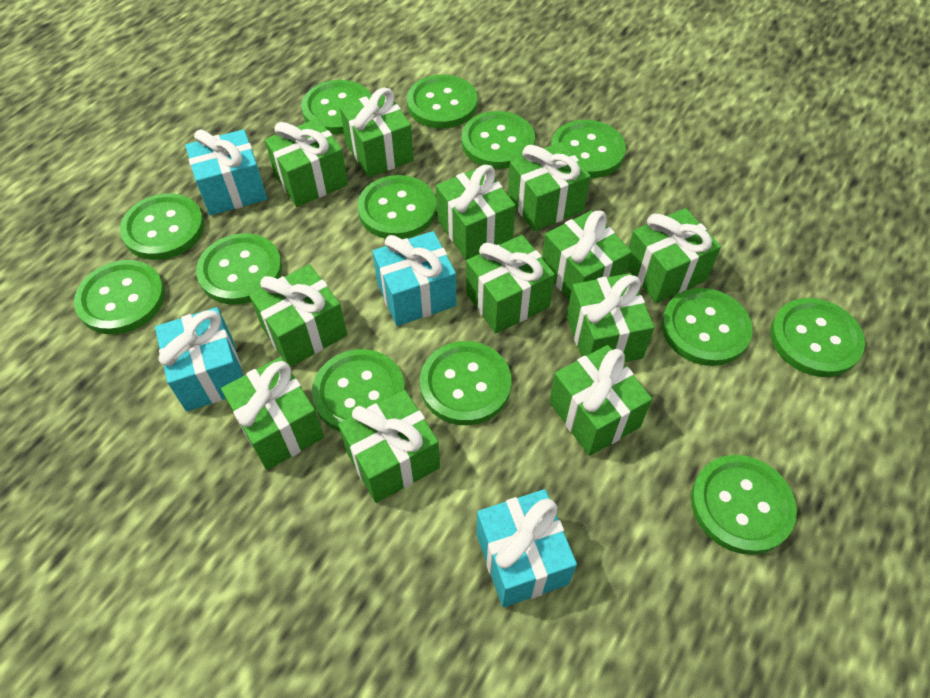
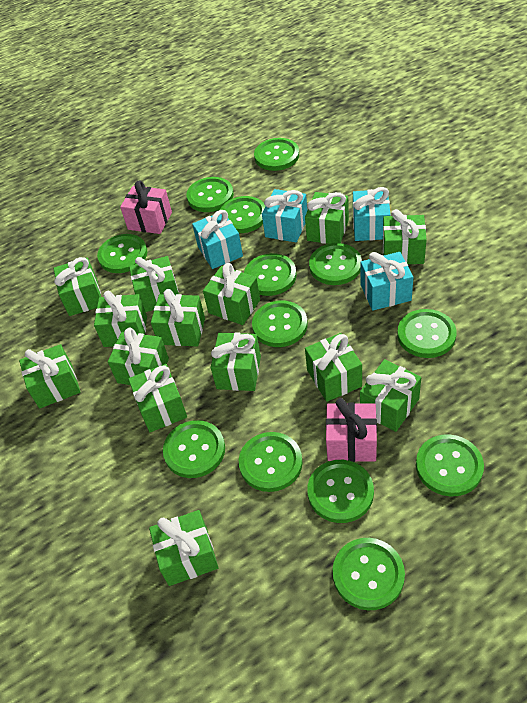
green gift: [221,357,324,470] [249,264,347,367] [265,118,348,207] [338,390,440,503] [340,87,414,178] [436,165,516,260] [466,235,555,333] [508,142,591,231] [542,211,632,300] [549,345,652,456] [567,273,655,362] [627,208,721,303] = 12 -> [19,344,80,408] [53,257,101,316] [94,291,147,347] [108,327,169,385] [128,364,187,432] [129,256,179,312] [149,510,218,586] [151,289,205,347] [203,263,260,325] [210,332,261,391] [305,192,349,244] [305,333,362,402] [360,359,421,432] [383,209,427,264] = 14
pink gift: none = 0 -> [120,180,172,234] [326,398,377,462] = 2

